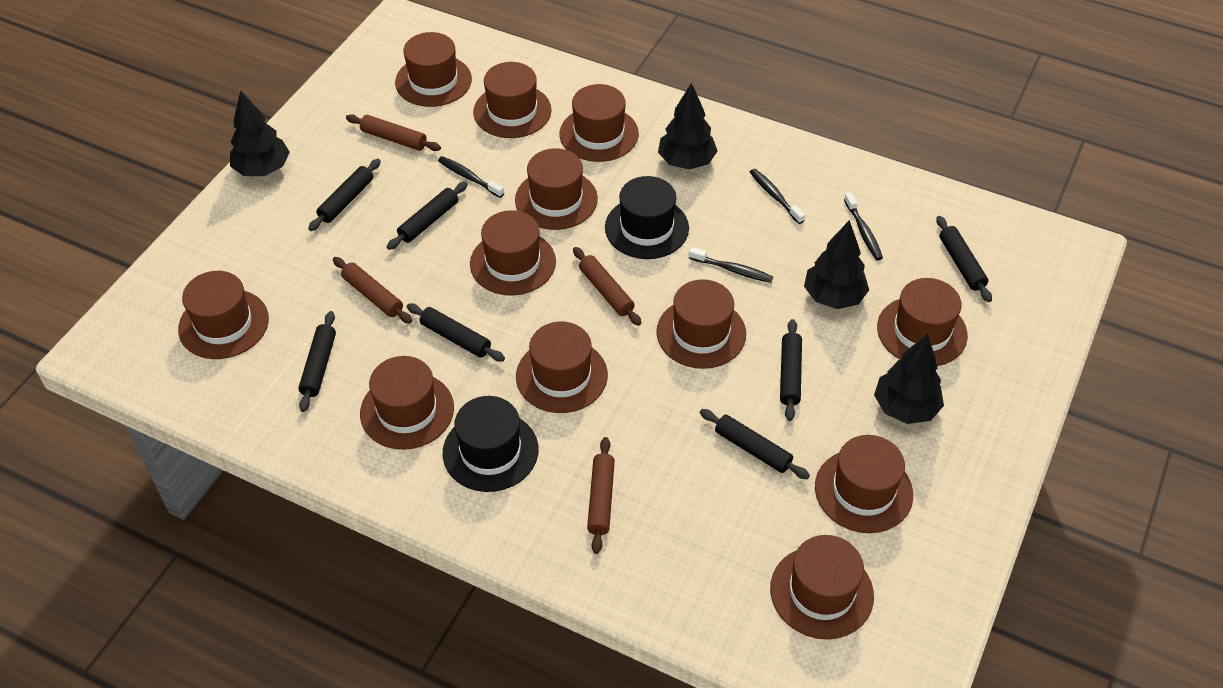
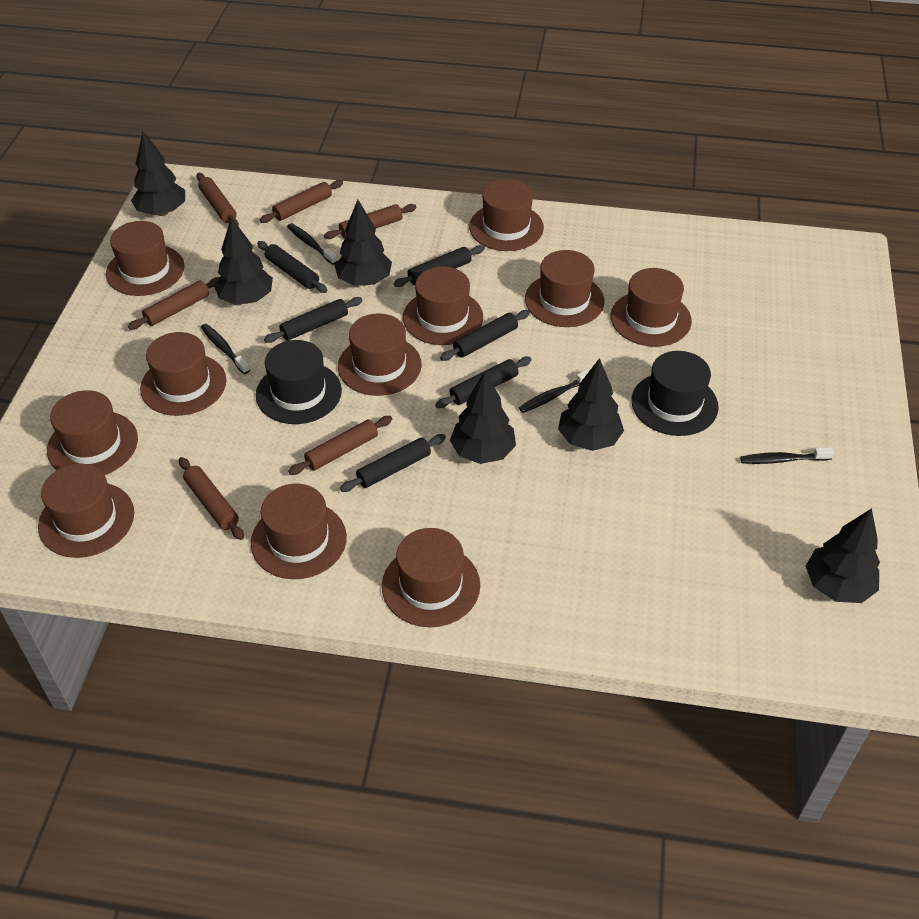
black rolling pin: [298,311,336,412] [308,159,381,231] [387,182,468,250] [407,303,505,362] [700,409,810,479] [780,319,802,421] [936,216,992,302] = 7 -> [257,241,327,293] [264,297,363,343] [340,434,446,492] [394,245,485,287] [435,357,532,408] [440,310,530,361] = 6
black tree: [230,90,290,176] [658,83,718,170] [804,220,869,309] [874,334,944,424] = 4 -> [131,131,185,216] [214,217,273,305] [334,200,392,286] [450,372,516,464] [558,358,624,451] [806,508,880,603] = 6
brown hat: [178,271,269,359] [360,356,454,450] [395,32,472,107] [470,210,556,296] [473,62,552,138] [515,148,598,230] [516,321,608,413] [560,84,639,162] [656,279,746,369] [770,535,874,640] [815,435,913,533] [877,278,968,366] = 12 -> [38,464,134,558] [47,390,138,475] [106,221,185,296] [140,332,227,416] [251,484,347,579] [338,313,422,396] [382,528,480,627] [403,267,483,345] [469,179,544,251] [525,250,604,327] [611,268,692,347] = 11
brown rolling pin: [333,257,412,324] [346,114,441,151] [573,247,641,326] [587,437,615,554] = 4 -> [128,277,220,330] [179,457,244,540] [197,173,239,226] [260,180,343,223] [288,416,392,475] [324,204,417,239] = 6

